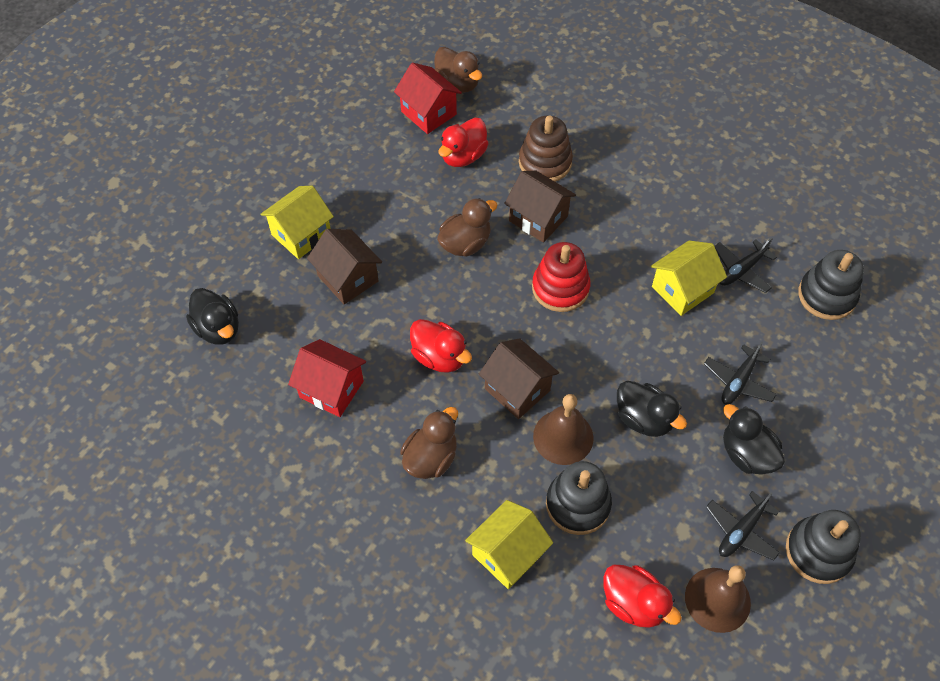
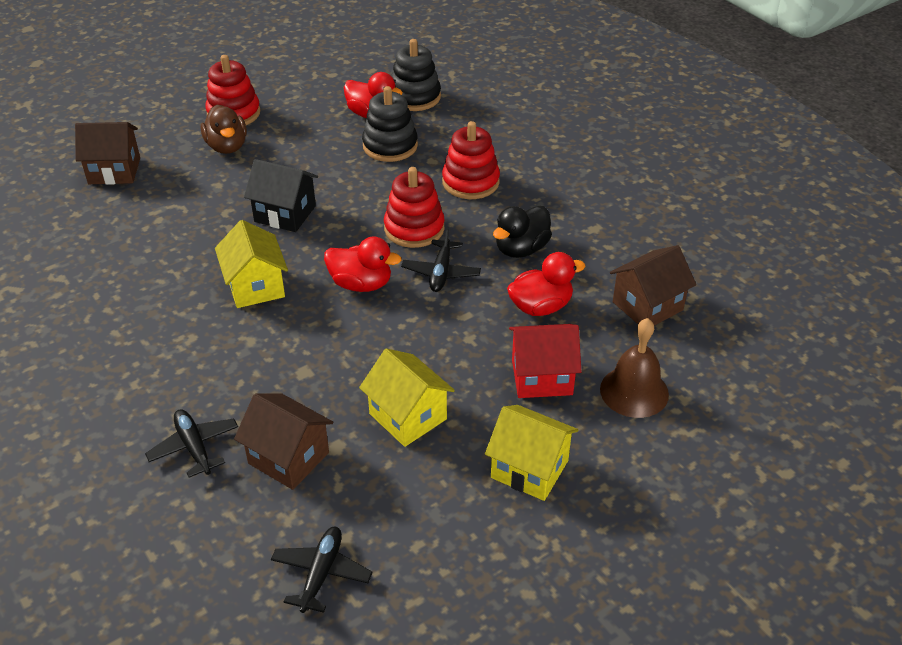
black duck: [186,288,239,345] [617,381,687,437] [723,404,785,475] = 3 -> [493,206,552,258] = 1
black house: none = 0 -> [244,159,318,232] = 1
black stacking toy: [546,461,612,535] [786,510,861,584] [798,250,864,320] = 3 -> [362,86,418,162] [391,39,441,111] = 2
brown bell: [533,394,593,465] [685,565,751,633] = 2 -> [600,318,669,418] = 1
brown duck: [400,407,458,479] [434,47,482,93] [437,198,497,257] = 3 -> [201,105,247,154] = 1
brown stacking toy: [519,116,573,182] = 1 -> none = 0
red house: [288,339,366,417] [394,63,462,134] = 2 -> [509,324,582,398] = 1
red stacking toy: [532,242,590,312] = 1 -> [205,55,260,125] [384,167,444,248] [442,121,500,199] = 3

